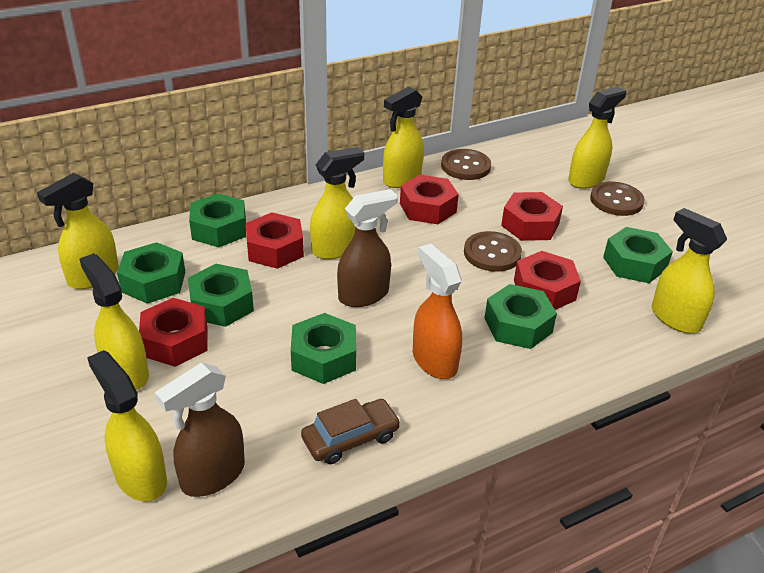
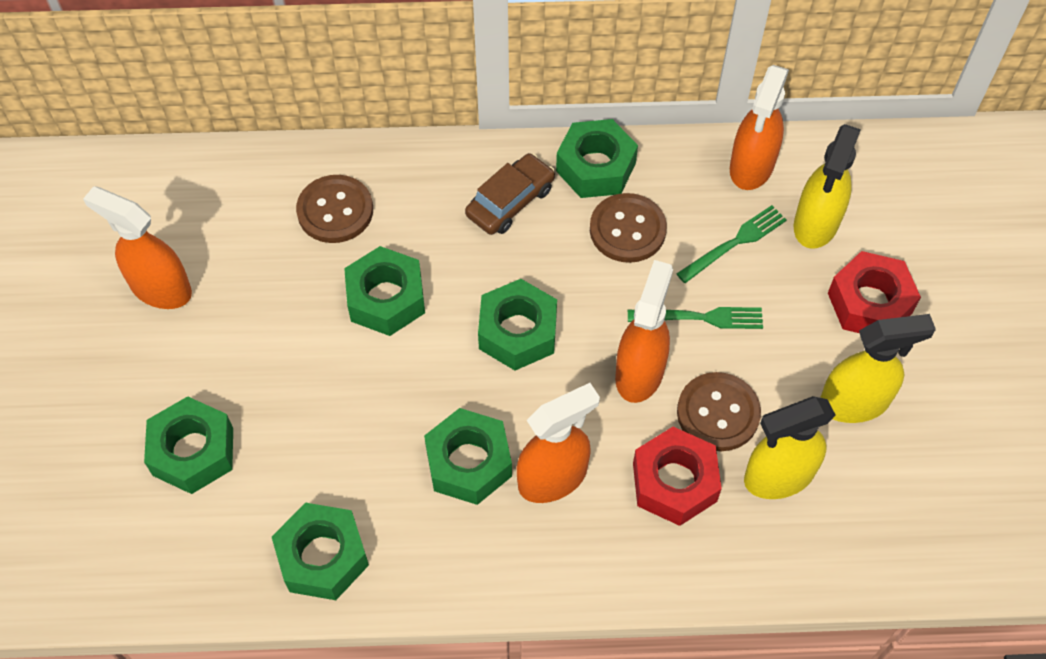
brown spray bottle: [155,363,245,497] [337,189,397,307] = 2 -> none = 0
green fork: none = 0 -> [628,307,763,329] [677,205,787,283] = 2
orange spray bottle: [413,244,462,379] = 1 -> [83,186,192,309] [517,383,600,503] [615,260,673,403] [730,65,789,190] = 4
red nut: [139,298,208,367] [246,212,304,269] [400,175,459,224] [501,192,563,241] [514,251,581,310] = 5 -> [633,427,722,526] [828,251,921,333] = 2
yellow spray bottle: [37,173,119,289] [79,253,149,390] [87,350,167,501] [310,147,364,259] [383,87,424,188] [568,87,626,189] [651,208,727,334] = 7 -> [744,396,836,499] [794,124,861,249] [820,314,936,423] = 3

